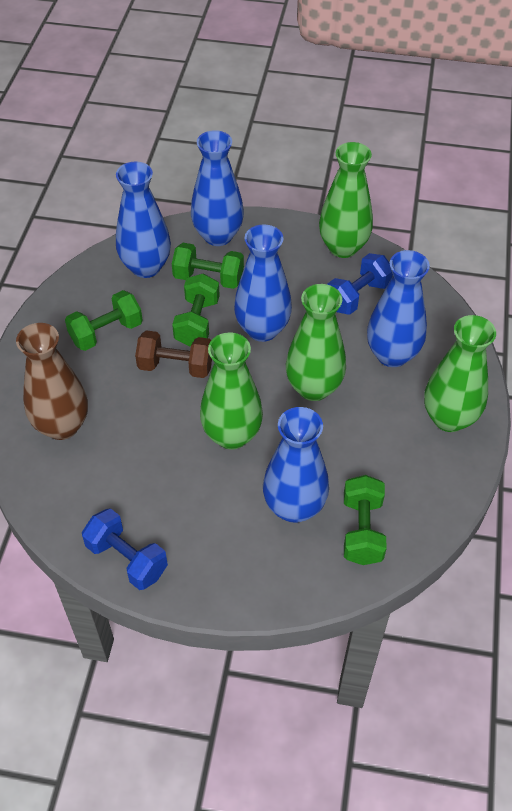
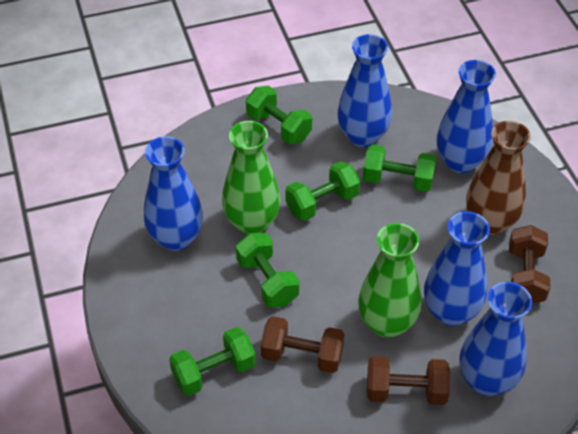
blue dumbbell: [82,508,168,590] [327,253,393,315] = 2 -> none = 0
brown dumbbell: [135,330,212,378] = 1 -> [261,316,345,373] [367,356,450,405] [509,225,551,304] = 3
green dumbbell: [65,290,143,351] [172,243,244,289] [172,274,220,346] [344,475,387,565] = 4 -> [169,327,256,396] [236,233,299,308] [246,85,312,144] [285,161,360,221] [363,144,436,192] = 5
green vase: [200,332,263,450] [286,284,346,401] [319,142,373,258] [424,315,496,432] = 4 -> [222,121,281,234] [358,223,422,338] = 2

